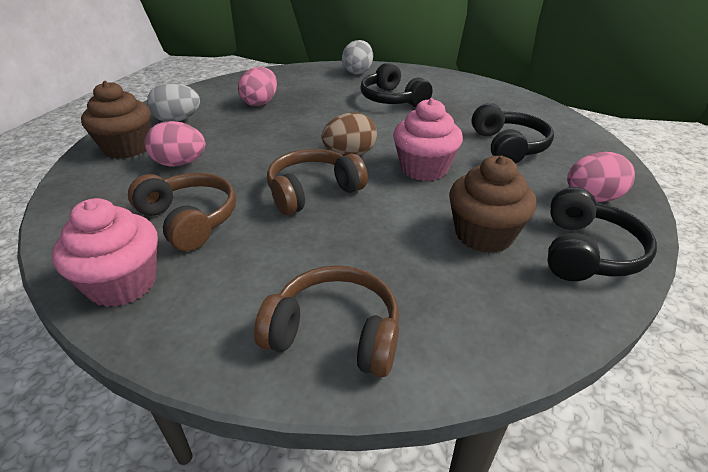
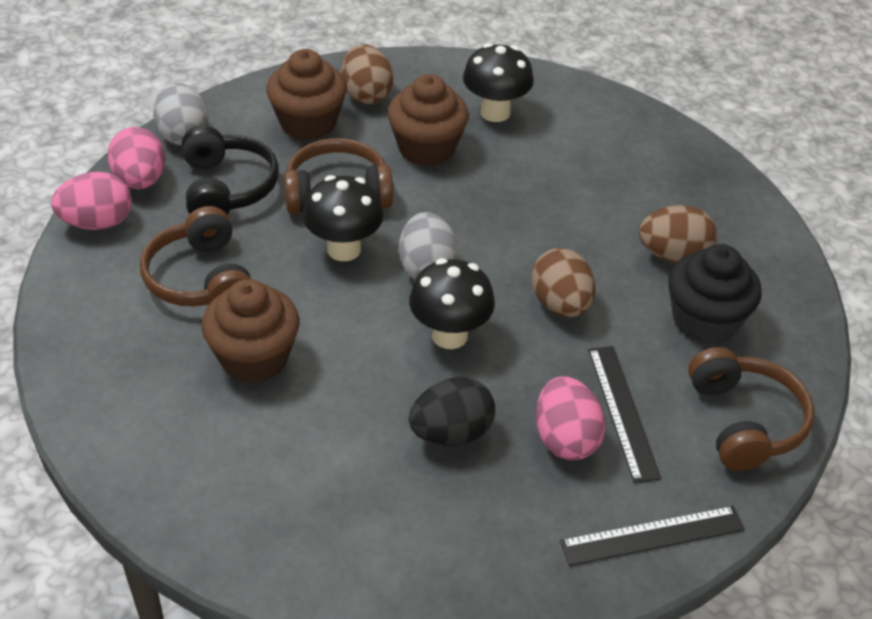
black cupcake: none = 0 -> [668,244,762,345] = 1
black egg: none = 0 -> [409,377,495,446] = 1
black headphones: [360,63,433,107] [472,103,554,164] [547,187,657,281] = 3 -> [182,126,279,214] = 1
black mushroom: none = 0 -> [303,175,384,261] [409,258,495,349] [463,43,534,122] = 3
black ruler: none = 0 -> [560,506,745,566] [588,346,661,483] = 2
brown cupcake: [81,81,150,159] [449,156,536,253] = 2 -> [202,279,299,383] [266,49,346,140] [388,74,469,167] = 3
brown egg: [322,112,377,156] = 1 -> [342,44,393,104] [531,248,596,317] [639,205,717,263] = 3
pink cupcake: [52,198,158,307] [393,98,463,181] = 2 -> none = 0

